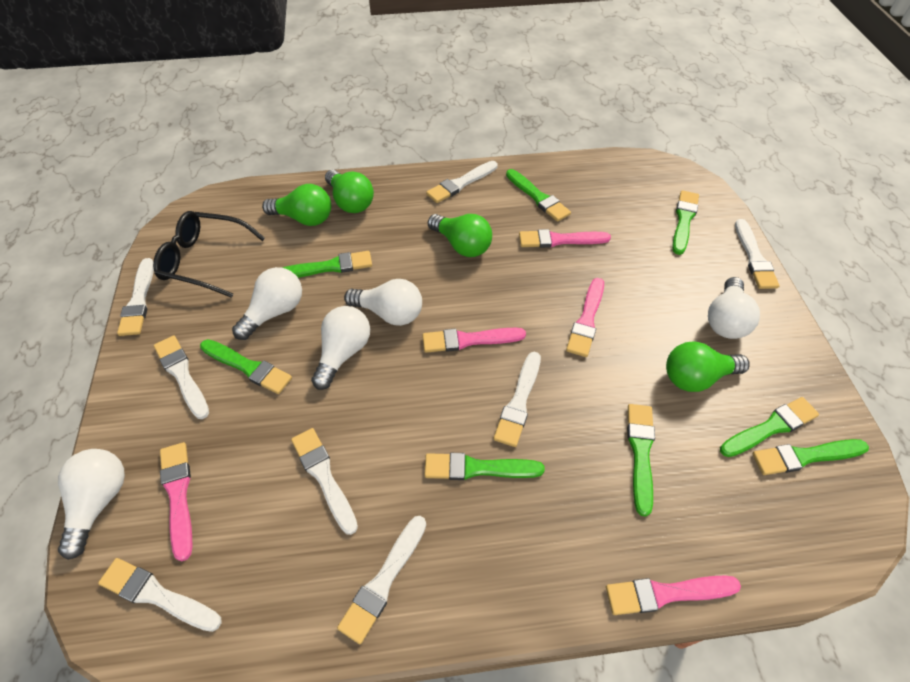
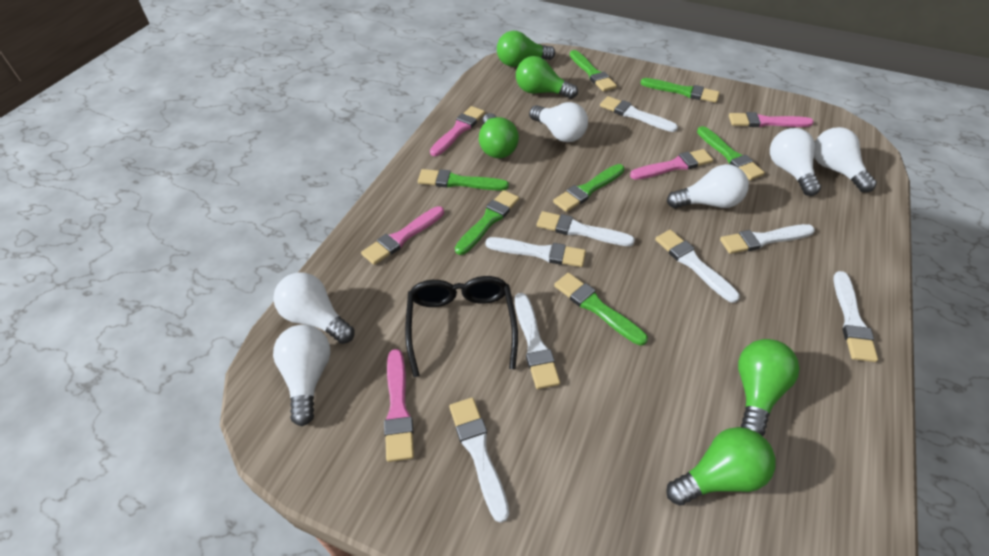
green brush: [200,339,292,394] [282,251,372,278] [425,453,545,480] [506,169,571,222] [627,404,655,516] [672,190,699,255] [720,397,819,457] [752,439,869,475] = 8 -> [418,169,509,191] [455,190,519,255] [553,164,625,212] [554,273,648,346] [570,50,617,92] [640,78,720,103] [697,126,765,180] = 7
green light bulb: [262,184,331,226] [325,170,374,213] [428,214,492,257] [666,341,750,392] = 4 -> [479,113,519,158] [497,31,555,67] [516,56,578,99] [666,427,776,506] [738,339,799,436] = 5
white light bulb: [58,449,125,560] [232,267,302,340] [311,306,370,390] [344,279,422,326] [708,277,760,339] = 5 -> [273,272,355,344] [273,325,331,426] [529,102,588,142] [667,164,749,208] [770,128,821,196] [814,127,877,192] = 6

